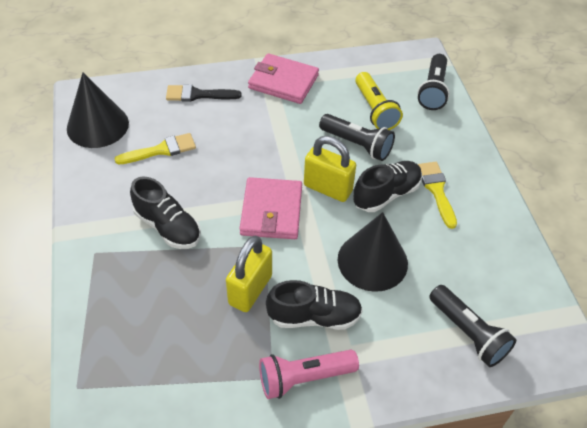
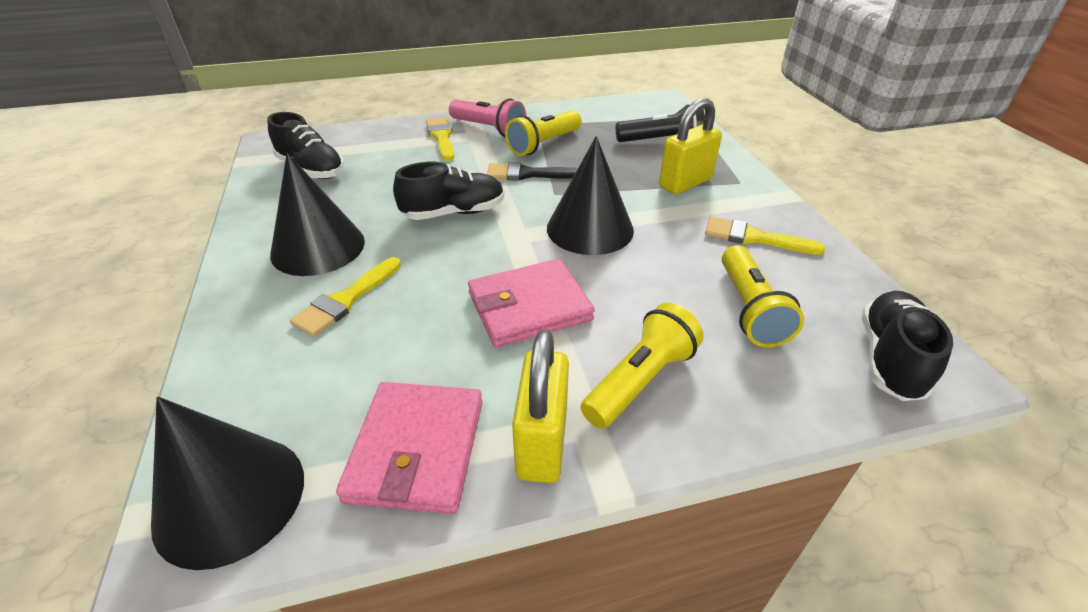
black cone: [67,73,129,148] [337,212,408,292] = 2 -> [151,397,304,570] [270,153,365,276] [547,136,634,255] = 3
black flashlight: [319,114,395,161] [417,54,450,110] [429,285,516,367] = 3 -> [616,103,705,142] = 1
yellow brush: [114,133,196,164] [418,162,457,229] = 2 -> [289,257,401,337] [426,117,454,161] [705,217,825,255] = 3
yellow flashlight: [355,72,403,130] = 1 -> [505,111,582,156] [580,303,704,429] [722,245,804,347] = 3

